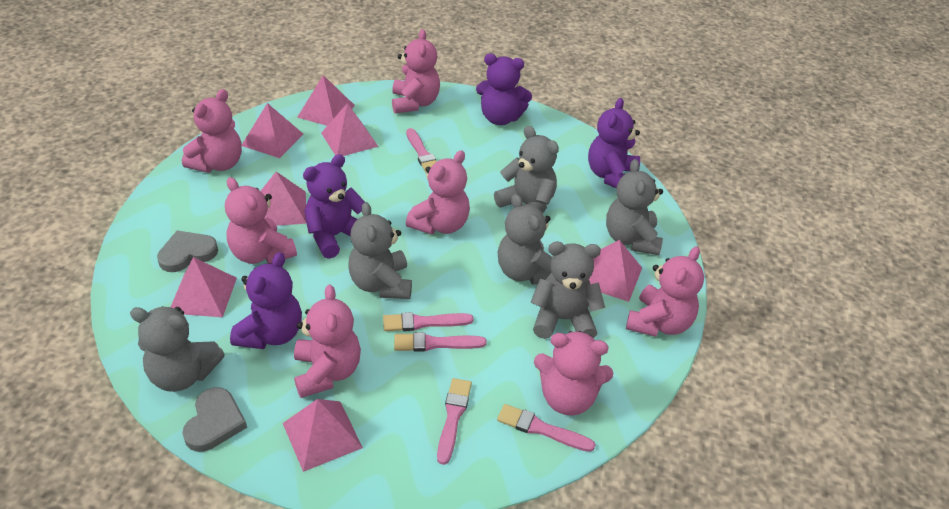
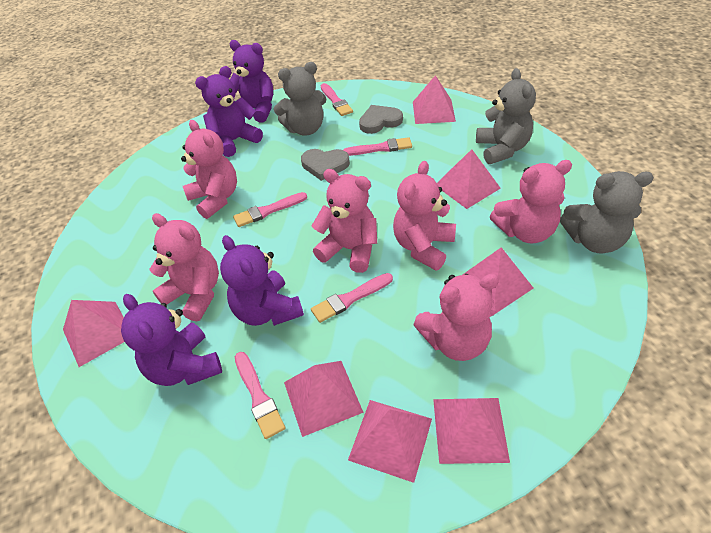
grey teddy bear: [130,306,225,392] [348,202,412,299] [494,126,559,213] [498,194,552,285] [530,241,605,339] [606,159,663,255] = 6 -> [274,62,326,135] [476,68,536,164] [560,171,654,253] = 3
pink teddy bear: [182,89,242,173] [225,177,297,264] [294,285,361,398] [392,29,440,114] [406,150,470,235] [534,331,614,416] [626,246,704,337] = 7 -> [149,213,219,321] [181,120,237,219] [312,169,377,273] [393,161,456,271] [413,274,499,361] [490,160,572,244] = 6

